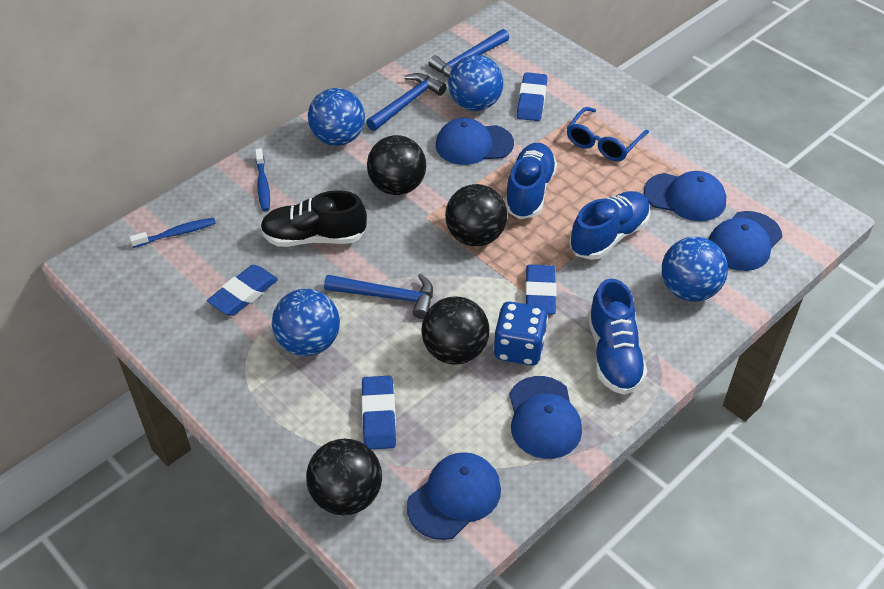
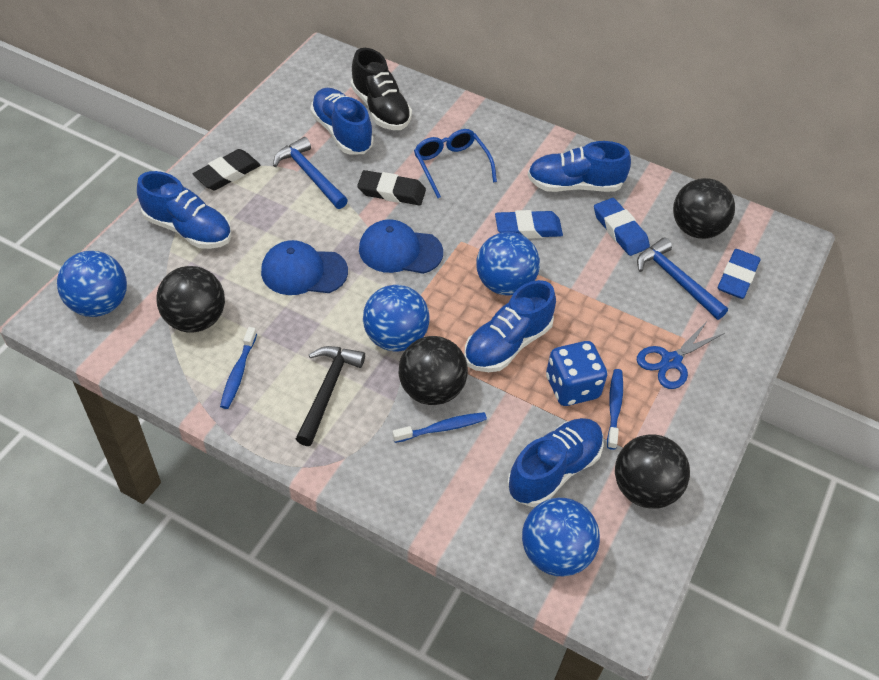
black eraser: none = 0 -> [193,149,261,190] [357,170,426,205] = 2
black hammer: none = 0 -> [296,346,365,446] = 1
blue cap: [407,452,501,540] [436,118,514,165] [509,376,582,459] [644,171,726,221] [709,211,782,271] = 5 -> [261,240,348,295] [359,219,443,274] = 2
blue eraser: [207,265,278,316] [361,376,396,450] [517,72,547,121] [525,265,557,315] = 4 -> [495,210,563,239] [594,198,650,256] [718,249,761,299] = 3
blue hammer: [324,274,433,319] [366,73,446,131] [429,29,509,77] = 3 -> [273,137,348,209] [637,237,728,320] = 2
blue scissors: none = 0 -> [637,320,725,389] = 1
blue shoe: [505,143,557,219] [569,191,650,260] [588,278,647,395] = 3 -> [137,171,231,249] [310,88,374,155] [464,280,556,372] [507,418,604,507] [528,141,631,192] = 5
blue toothbrush: [129,218,216,248] [255,148,270,211] = 2 -> [220,327,257,409] [392,412,487,443] [607,369,623,450] = 3

